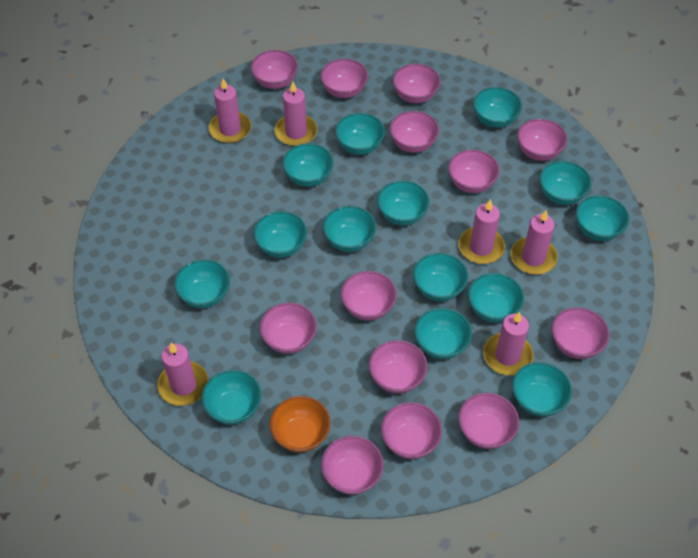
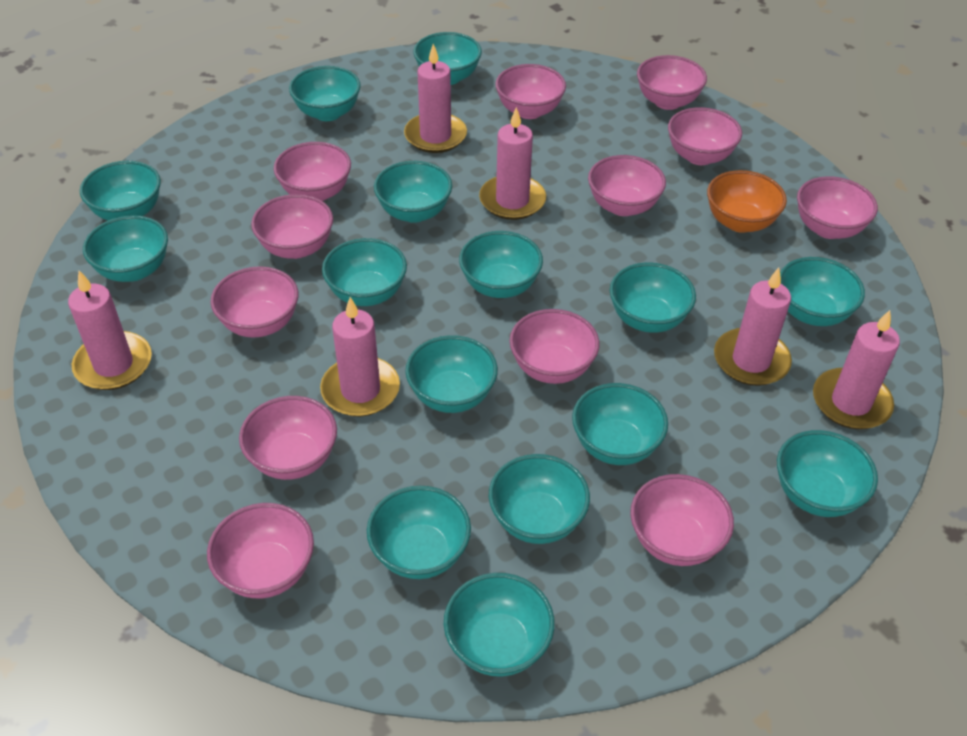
pink bowl: [251,50,298,89] [260,302,317,354] [320,59,368,98] [321,436,383,495] [341,271,397,321] [369,340,428,394] [381,402,442,459] [390,111,439,153] [393,64,441,103] [448,149,500,193] [458,393,519,449] [517,119,568,161] [552,307,610,359] = 13 -> [207,503,314,598] [210,266,299,337] [239,396,337,480] [251,194,333,259] [274,142,351,201] [495,64,566,119] [509,309,600,384] [588,155,666,216] [630,474,734,566] [637,55,707,110] [668,107,742,165] [797,176,878,239] = 12
turquoise bowl: [174,259,230,308] [202,370,261,425] [253,211,307,258] [282,143,334,187] [323,206,376,252] [335,113,385,155] [377,180,430,226] [413,253,468,301] [414,308,472,359] [468,273,524,323] [473,87,522,128] [512,362,572,417] [539,161,592,205] [576,195,629,241] = 14 -> [80,161,161,220] [83,215,168,282] [289,66,361,121] [322,238,407,306] [367,486,471,579] [374,161,452,223] [405,335,498,413] [413,32,482,85] [444,573,555,677] [459,231,543,298] [489,454,590,544] [572,383,668,465] [610,263,696,333] [777,430,878,517] [780,257,865,326] = 15

